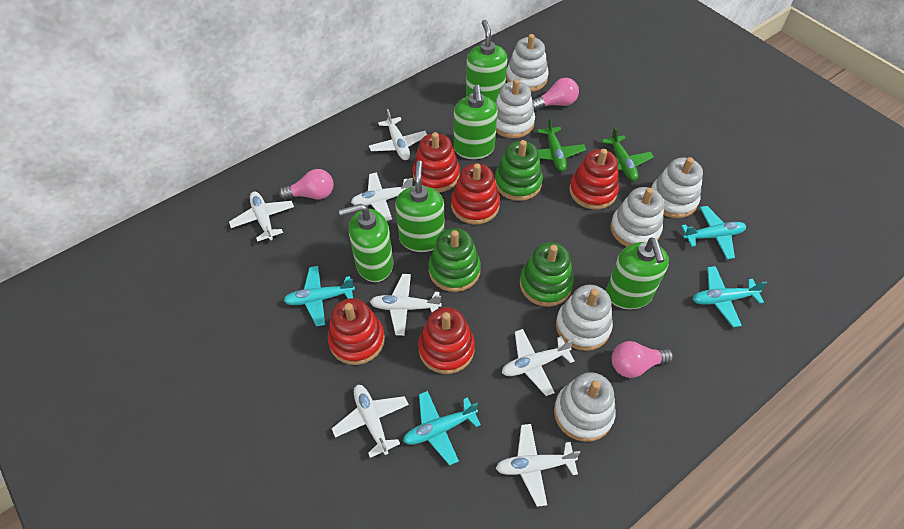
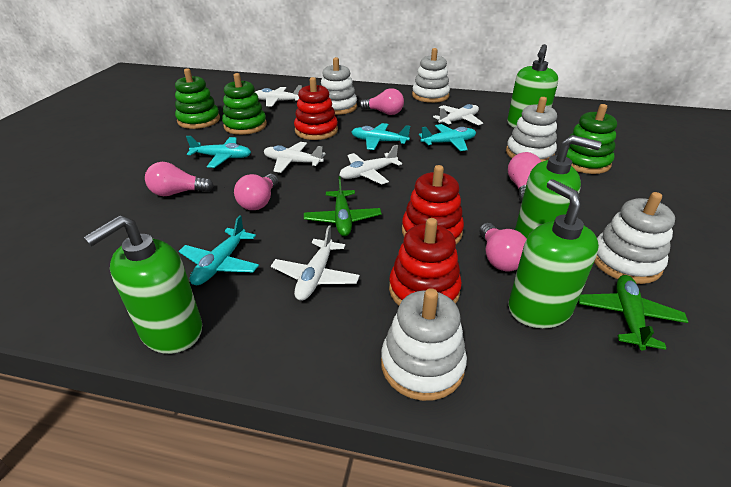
green soap dispenser: [339,204,393,282] [395,160,445,252] [454,85,497,159] [466,20,507,103] [606,238,669,310] = 5 -> [83,215,202,354] [507,44,558,128] [508,179,599,328] [515,135,601,238] = 4
pink light bulb: [279,169,333,200] [532,78,579,110] [611,341,674,378] = 3 -> [145,162,214,196] [234,174,278,210] [360,88,404,115] [479,223,527,271] [508,152,541,203] = 5
red stacking toy: [328,298,385,365] [413,132,460,193] [418,307,475,374] [451,163,500,224] [569,149,619,209] = 5 -> [294,77,338,140] [389,218,462,305] [402,165,464,244] = 3
white plane: [229,192,294,242] [332,385,409,458] [351,172,413,221] [369,109,427,160] [370,274,442,336] [496,424,580,507] [502,329,575,396] = 7 -> [255,85,302,107] [264,142,326,173] [271,226,360,301] [339,145,402,185] [433,104,483,126] = 5
white stacking toy: [495,79,535,138] [506,34,549,92] [554,372,616,442] [556,285,613,351] [610,187,664,247] [651,157,703,218] = 6 -> [321,57,357,115] [381,288,467,401] [412,48,450,103] [506,97,557,162] [594,192,675,284] = 5

